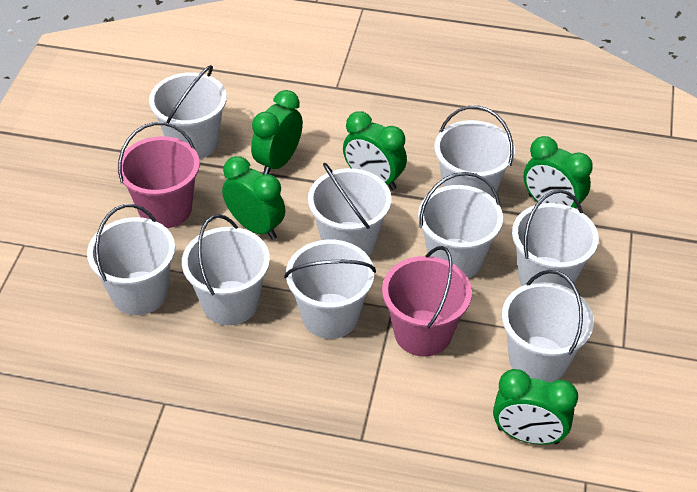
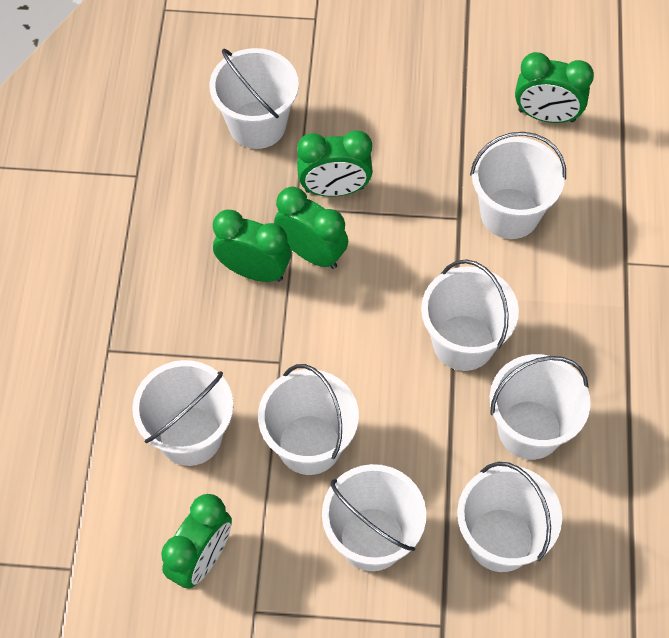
pink bucket: [117,122,200,228] [382,246,472,357] = 2 -> none = 0
white bucket: [87,204,175,315] [149,65,227,159] [182,214,270,325] [284,239,376,339] [308,163,392,256] [418,172,503,278] [434,106,515,198] [502,270,594,383] [512,189,599,289] = 9 -> [132,360,234,466] [209,48,299,149] [258,364,359,475] [322,464,426,571] [421,259,519,371] [457,462,562,572] [470,132,566,239] [490,354,591,460] = 8

